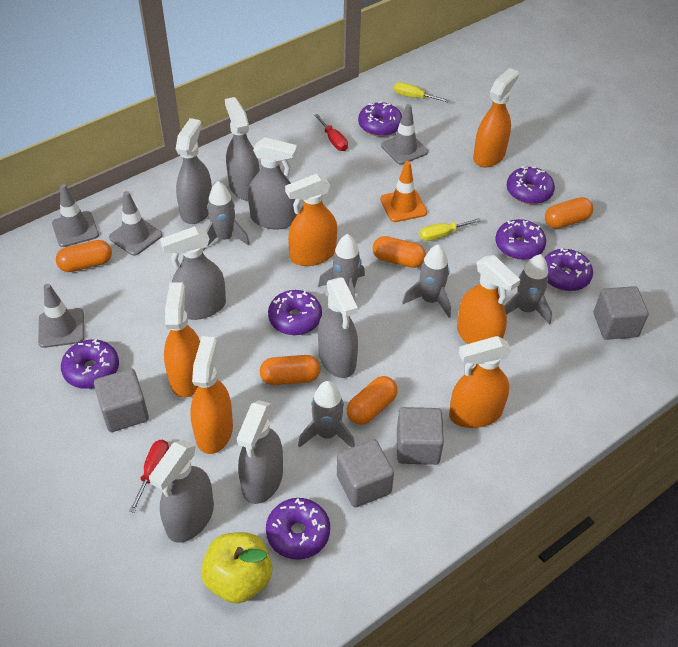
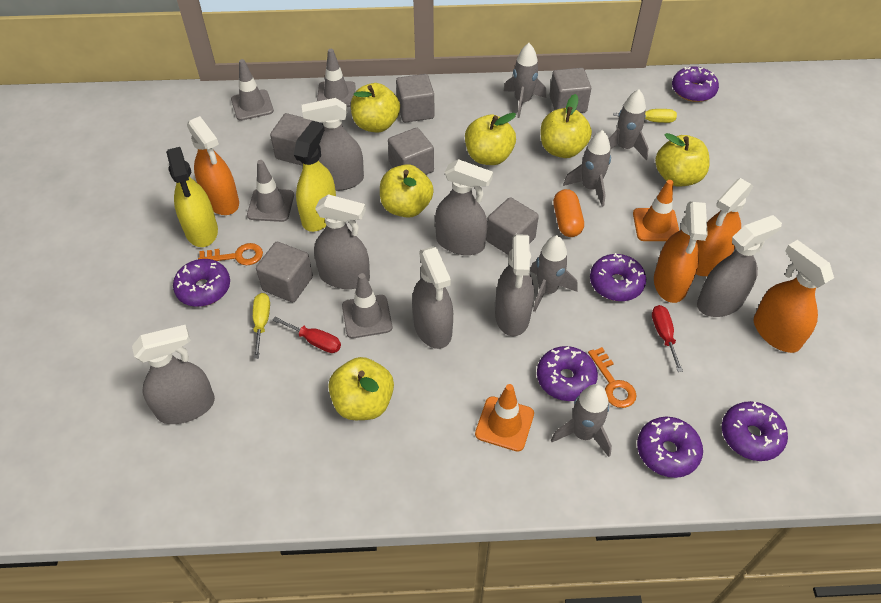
grey cube: [94,369,149,432] [337,439,394,507] [397,407,444,465] [594,286,648,340] = 4 -> [256,242,313,302] [270,113,313,166] [388,128,434,175] [396,74,434,123] [486,197,539,255] [550,68,591,113] = 6
orange capsule: [56,240,112,272] [260,355,320,385] [347,376,398,425] [372,236,426,268] [545,197,593,229] = 5 -> [553,189,584,237] = 1
orange key: none = 0 -> [198,243,263,265] [588,347,636,408] = 2
orange spray bottle: [164,282,200,398] [190,336,233,454] [285,174,337,266] [449,336,512,428] [457,255,520,344] [473,68,519,167] = 6 -> [187,116,239,215] [654,202,708,303] [696,178,753,276] [754,240,834,353] = 4
orange traffic cone: [380,161,427,222] = 1 -> [475,384,534,452] [633,180,679,241] = 2
purple donut: [61,339,119,389] [266,498,330,560] [268,290,322,335] [358,102,402,137] [495,219,546,260] [507,166,555,204] [544,248,593,291] = 7 -> [173,259,230,307] [537,346,598,401] [590,253,646,301] [637,417,703,478] [672,66,719,102] [722,401,788,461] = 6
yellow apple: [201,532,272,604] = 1 -> [328,357,394,420] [351,83,400,132] [380,164,434,218] [465,113,516,165] [541,94,592,158] [655,133,710,186] = 6
yellow spray bottle: none = 0 -> [166,147,218,247] [294,121,336,232] = 2

